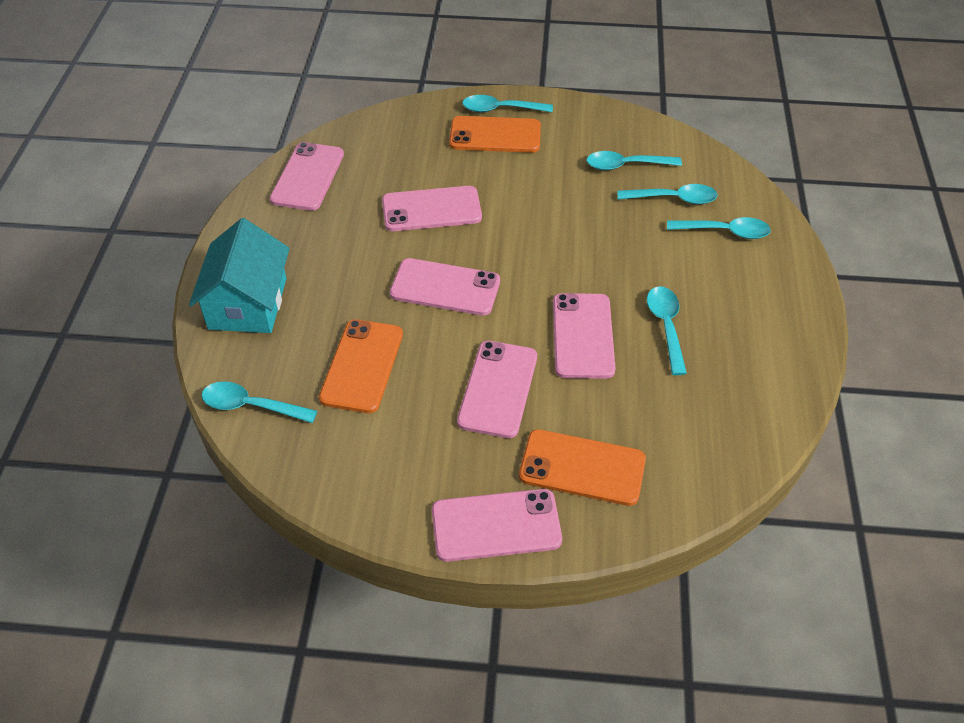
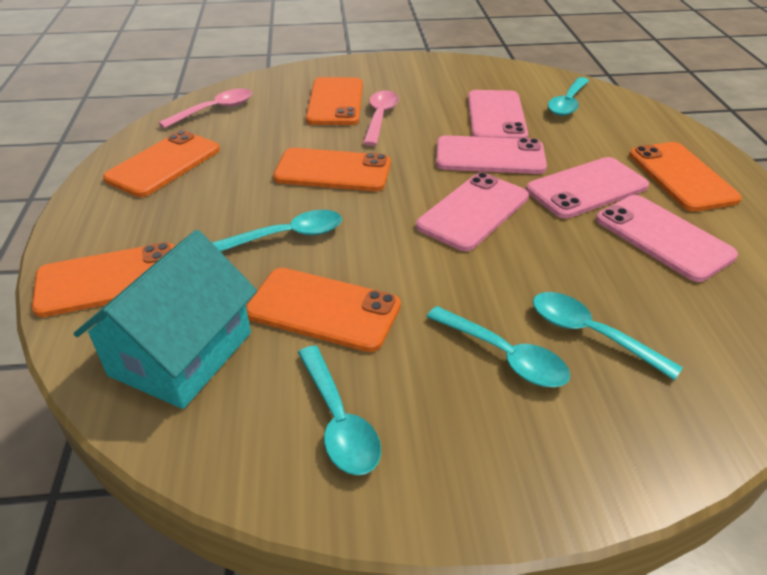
orange phone: [319,319,403,413] [449,116,541,153] [519,429,646,506] = 3 -> [32,242,175,317] [103,130,220,197] [246,268,401,352] [273,148,391,191] [306,77,363,125] [629,142,742,212] = 6
pink phone: [270,142,344,211] [382,186,482,231] [390,258,500,316] [432,489,562,562] [457,341,537,438] [553,293,616,379] = 6 -> [416,172,529,251] [436,135,547,174] [468,90,528,138] [526,157,649,219] [596,195,738,282] = 5
pink spoon: none = 0 -> [159,88,252,129] [363,91,399,146] = 2
turquoise spoon: [201,381,317,423] [462,95,553,112] [586,151,682,170] [617,184,718,204] [647,286,687,375] [667,217,771,239] = 6 -> [212,210,342,252] [298,345,381,475] [427,306,570,387] [533,292,683,380] [548,77,589,116] = 5

